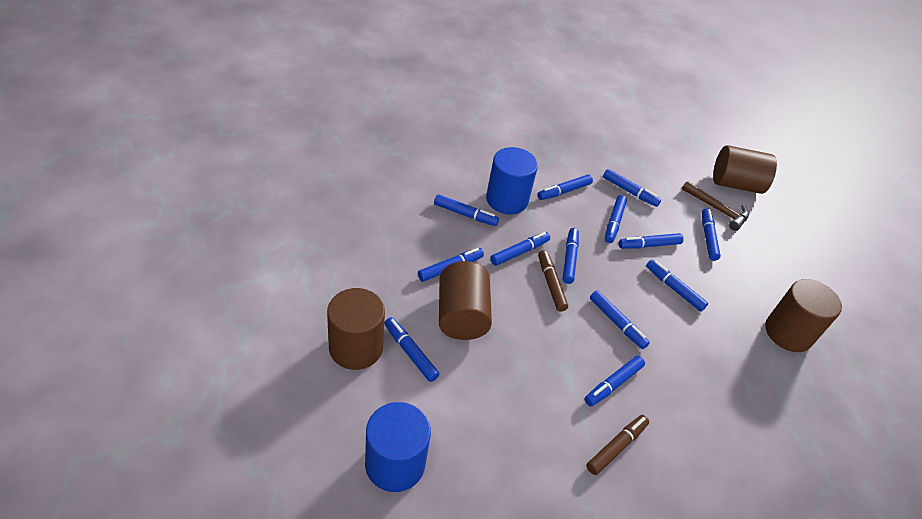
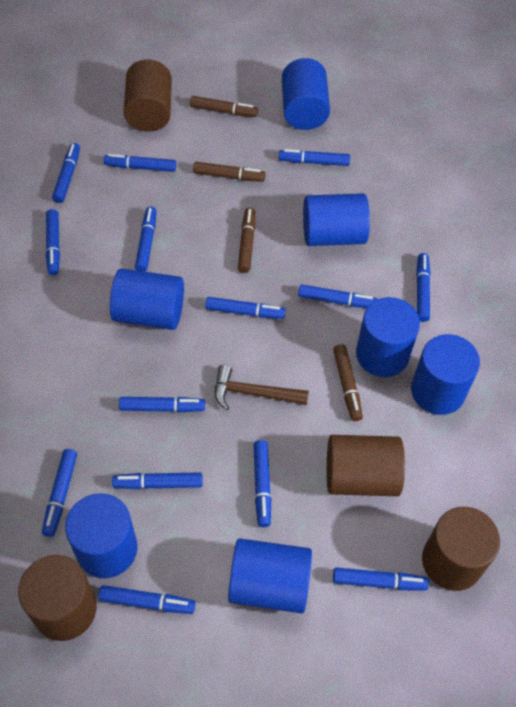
blue cylinder: [365,402,431,492] [486,147,538,214] = 2 -> [65,493,137,578] [110,268,184,330] [228,538,312,613] [282,58,330,130] [303,193,370,246] [356,297,420,377] [411,334,480,415] = 7
blue marker: [385,317,440,382] [418,248,484,282] [434,194,499,226] [490,232,550,266] [537,175,593,200] [562,228,579,284] [584,356,645,406] [590,290,650,349] [603,169,661,207] [605,195,627,243] [619,233,684,249] [646,260,708,311] [702,208,721,261] = 13 -> [42,449,77,537] [46,209,60,275] [52,143,80,203] [98,585,195,614] [104,154,176,172] [112,472,203,489] [119,397,205,412] [135,207,156,272] [205,297,286,319] [254,440,271,527] [279,149,350,166] [298,284,378,308] [333,568,429,591] [416,253,431,322] = 14
brown marker: [538,250,568,311] [586,415,649,475] = 2 -> [190,96,258,117] [193,162,266,182] [238,208,255,273] [333,344,363,421] = 4

